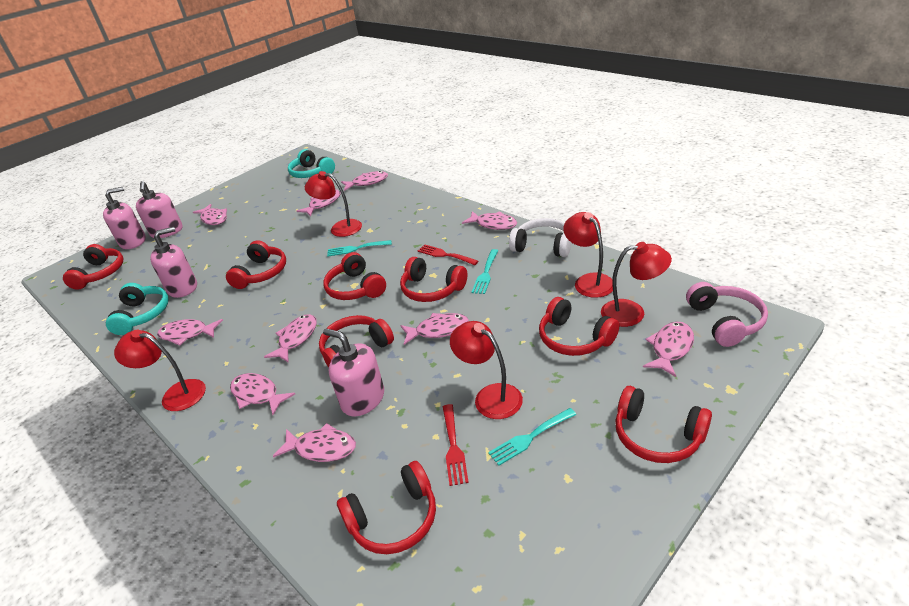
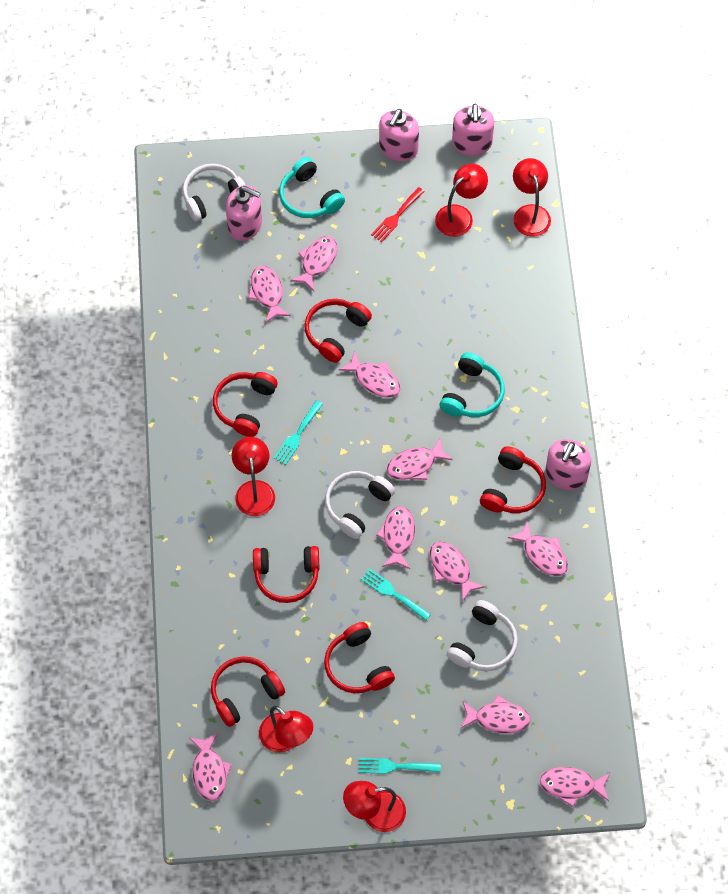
pink headphones: [686,282,768,347] = 1 -> none = 0
red fork: [417,244,478,265] [443,404,469,486] = 2 -> [371,187,425,242] = 1
red headphones: [63,244,123,290] [226,240,286,289] [319,315,394,368] [323,252,386,300] [337,461,436,554] [400,257,467,302] [539,297,619,356] [615,386,712,463] = 8 -> [211,656,285,727] [213,372,278,437] [253,546,319,603] [304,299,372,363] [324,622,395,693] [480,446,546,513] = 6
white headphones: [509,218,571,257] = 1 -> [182,164,246,221] [325,471,395,539] [447,600,518,671] = 3

